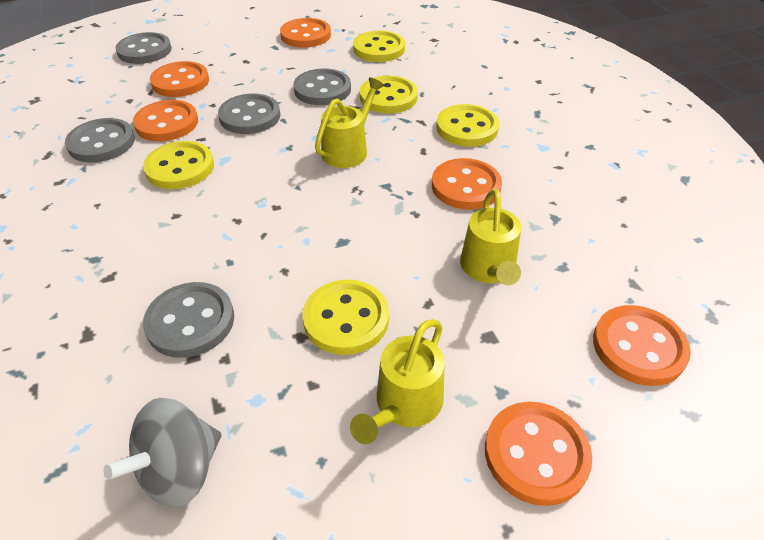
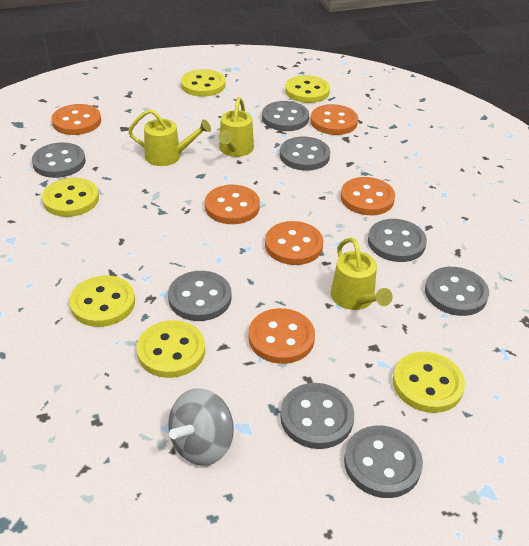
grey button: [65,118,135,163] [115,32,172,64] [143,282,234,358] [218,94,280,134] [293,69,351,105] = 5 -> [32,142,86,178] [168,271,232,321] [262,101,309,131] [280,137,330,171] [280,383,354,449] [344,425,423,498] [368,219,427,262] [425,267,489,316] = 8
yellow button: [143,141,214,189] [302,280,389,355] [353,31,405,62] [360,76,418,114] [436,104,499,147] = 5 -> [42,178,99,217] [69,275,135,327] [136,320,205,378] [181,69,225,97] [285,75,330,103] [393,352,465,413] = 6

